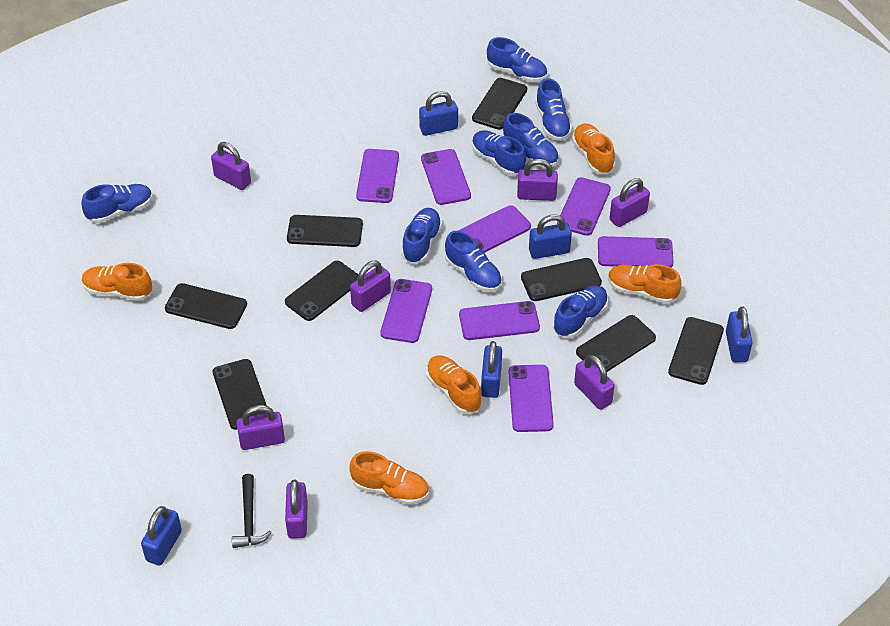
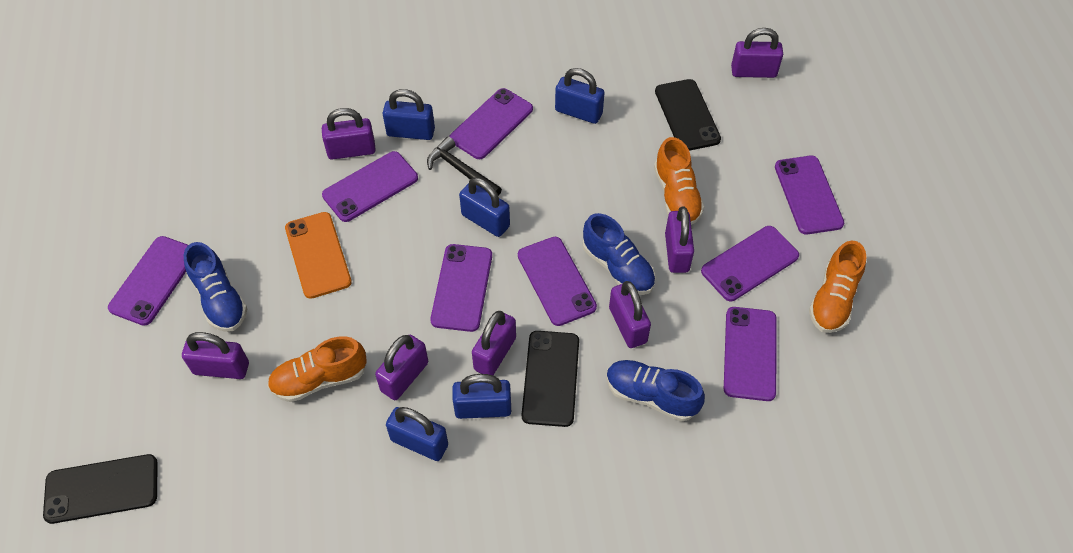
black phone: [165,283,247,329] [213,359,267,430] [285,261,358,321] [287,215,363,247] [472,78,527,130] [521,258,602,301] [576,315,656,372] [668,317,724,385] = 8 -> [43,454,158,524] [522,331,579,427] [655,79,721,151] = 3
blue shoe: [81,184,153,223] [401,208,442,264] [445,231,502,292] [472,130,526,176] [487,37,547,82] [503,113,559,167] [535,78,572,141] [553,285,608,338] = 8 -> [184,242,247,332] [583,213,656,295] [606,360,705,422] = 3
orange phone: none = 0 -> [285,212,352,299] = 1
orange shoe: [82,263,152,301] [349,451,429,505] [426,355,482,414] [572,123,615,174] [608,264,681,304] = 5 -> [267,336,366,402] [654,137,704,225] [809,240,866,333] = 3

